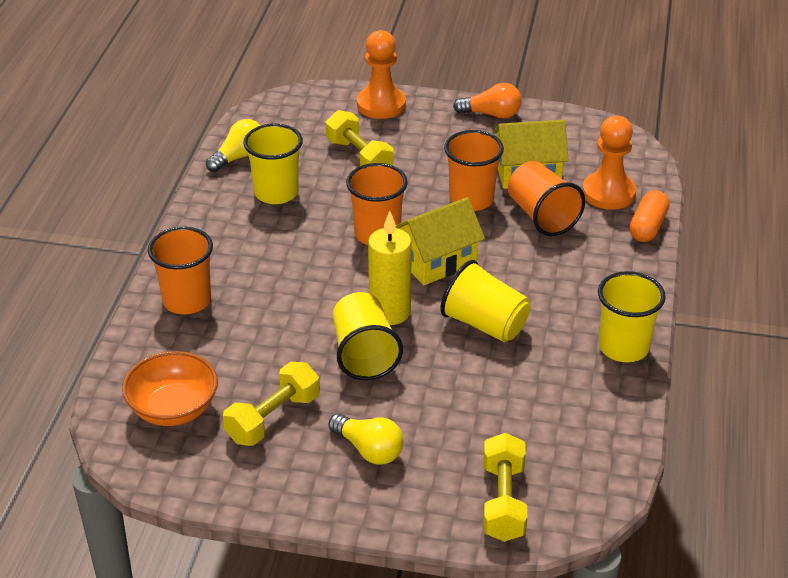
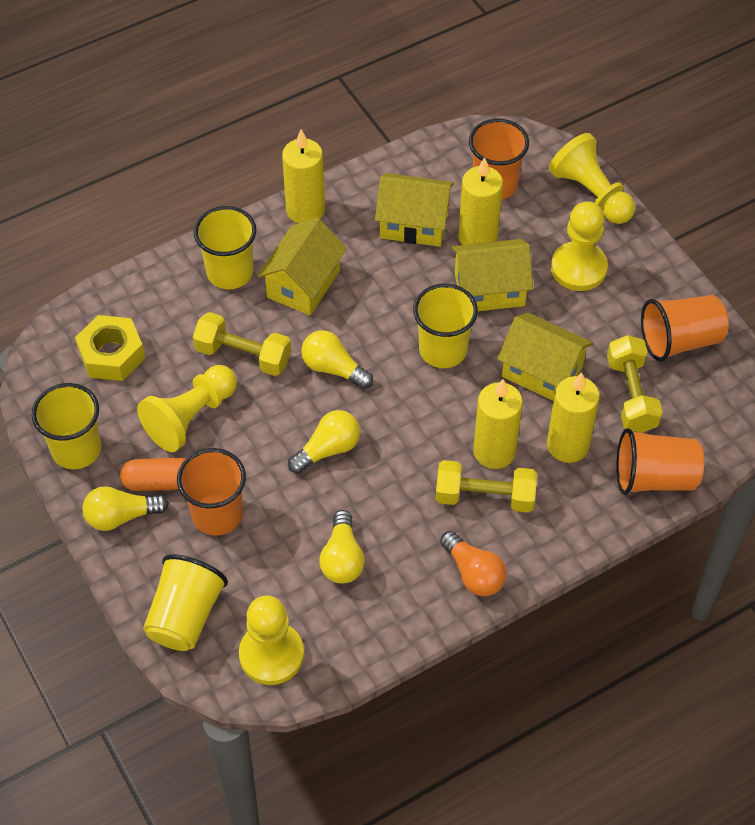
orange bowl: [122,351,218,426] = 1 -> none = 0
orange pawn: [357,30,406,119] [582,116,636,210] = 2 -> none = 0
yellow candle: [368,211,412,325] = 1 -> [282,130,325,223] [458,157,503,245] [473,379,523,469] [547,372,600,463] = 4
yellow house: [396,197,485,285] [493,120,569,189] = 2 -> [257,218,347,316] [375,173,454,247] [451,239,533,311] [498,313,593,401] = 4
yellow light bulb: [206,119,261,172] [328,414,403,465] = 2 -> [83,486,169,531] [288,410,360,474] [301,330,373,389] [319,510,365,584] = 4
yellow nut: none = 0 -> [75,315,145,381] = 1
yellow pawn: none = 0 -> [137,365,237,452] [239,595,304,685] [549,133,635,224] [551,201,608,291] = 4

